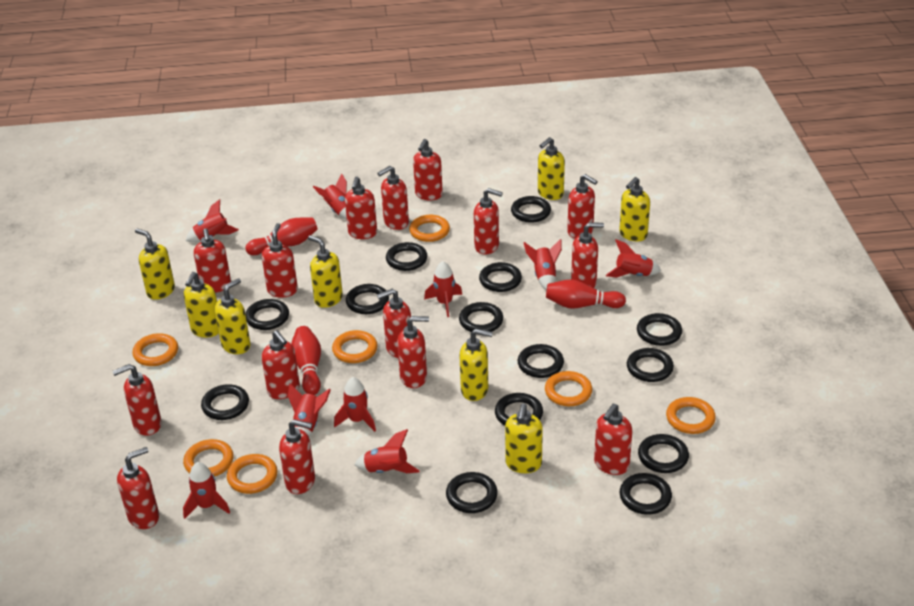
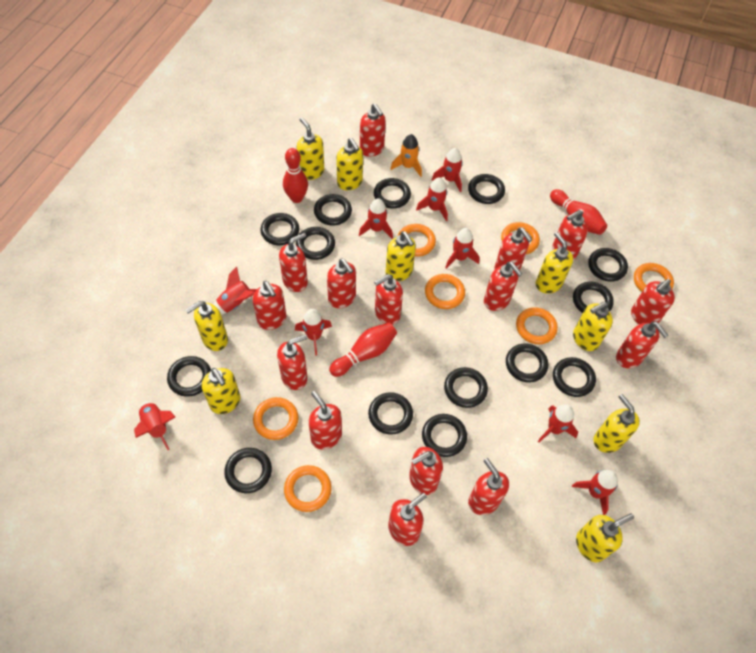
orange rocket: none = 0 -> [391,134,422,177] = 1
yellow soap dispenser: [135,228,175,300] [184,272,219,338] [215,278,251,354] [308,235,343,308] [460,329,493,401] [505,403,543,473] [538,137,565,200] [619,177,650,241] = 8 -> [185,301,228,351] [202,368,241,414] [297,117,324,180] [336,138,363,190] [386,231,416,281] [536,232,573,294] [573,302,613,351] [576,514,634,562] [593,394,640,453] = 9

